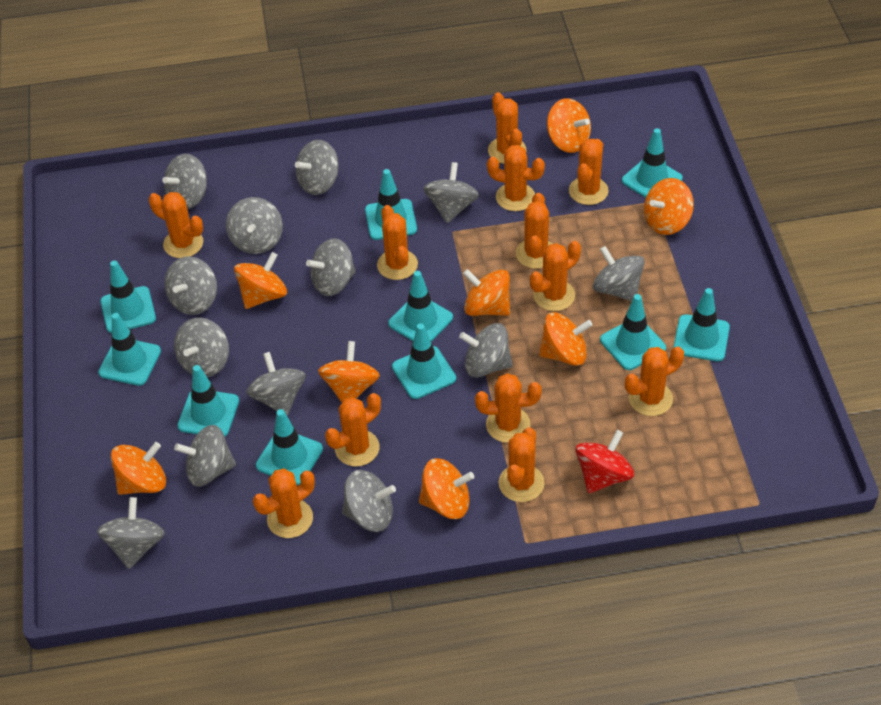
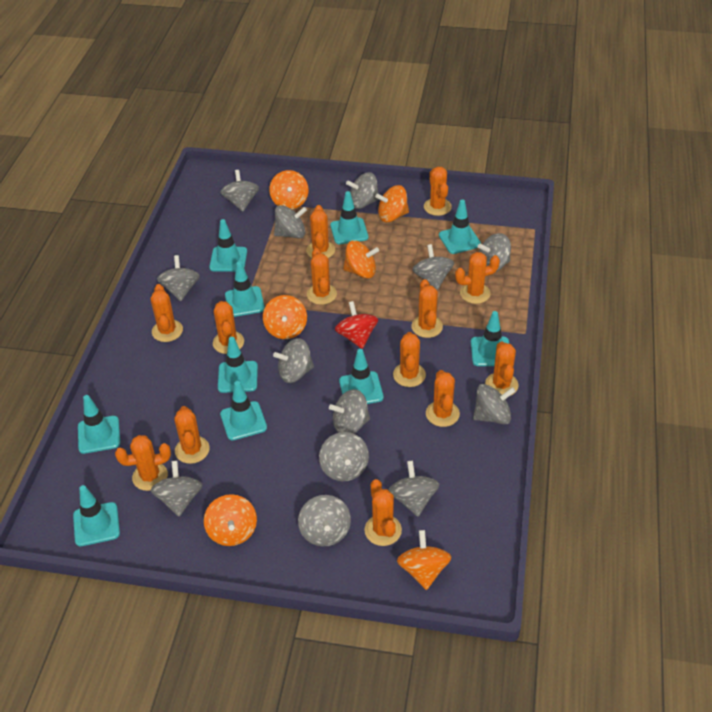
orange cactus: [149,192,203,258] [253,468,315,538] [325,393,381,466] [377,205,418,280] [475,373,542,443] [487,145,545,211] [488,92,526,164] [499,427,545,502] [516,193,552,269] [530,241,581,311] [569,139,609,205] [625,346,684,416] = 12 -> [115,435,171,491] [151,284,183,342] [174,406,210,464] [213,301,244,354] [306,205,335,258] [307,248,337,305] [364,479,402,546] [393,332,426,387] [411,279,443,338] [424,166,452,216] [426,370,460,427] [455,252,500,304] [485,341,519,396] = 13
orange spinning top: [111,442,166,495] [234,252,287,309] [318,341,380,403] [419,458,474,519] [463,269,510,316] [539,312,593,366] [547,98,591,153] [644,178,694,235] = 8 -> [204,494,257,546] [263,295,307,339] [269,170,309,209] [343,240,379,278] [375,185,409,222] [397,530,451,590] = 6

